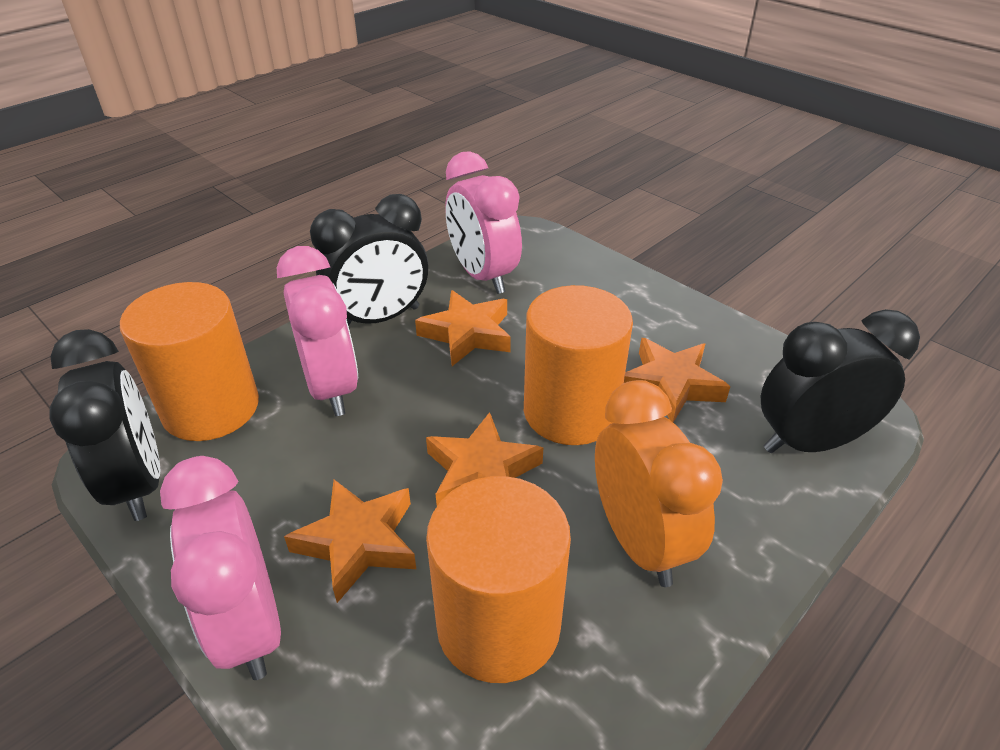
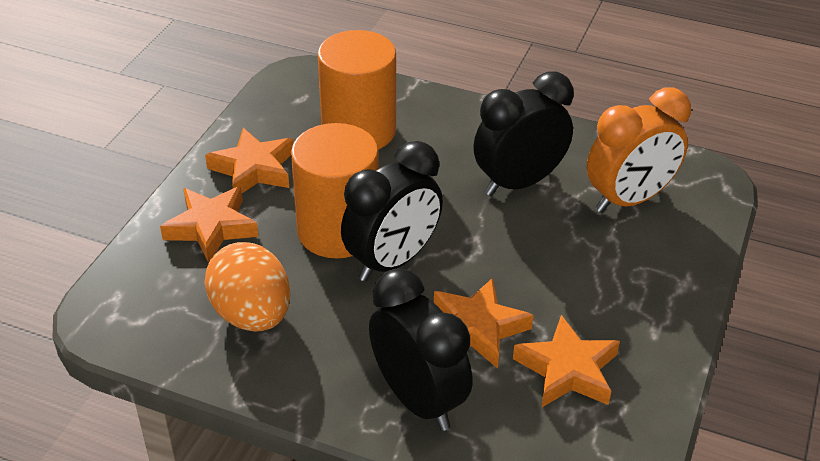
orange cylinder: [120,282,259,441] [426,476,571,683] [524,285,633,445] = 3 -> [291,123,379,258] [318,30,396,150] = 2
orange egg: none = 0 -> [204,242,290,331] = 1
pink clock: [160,456,281,680] [277,246,358,416] [445,151,522,294] = 3 -> none = 0

